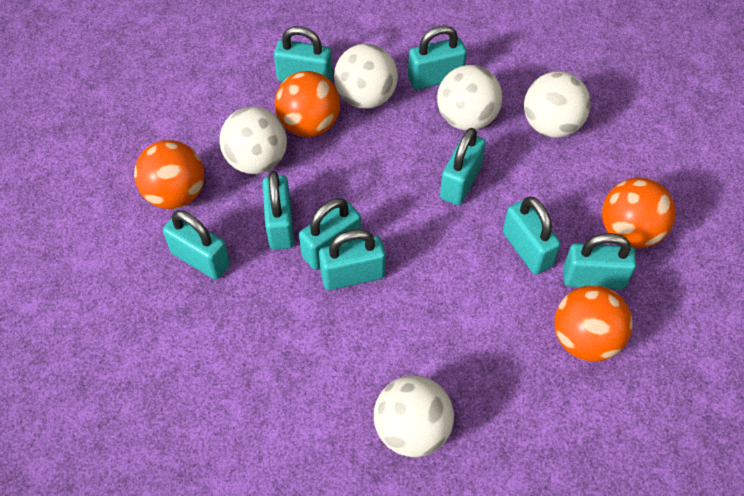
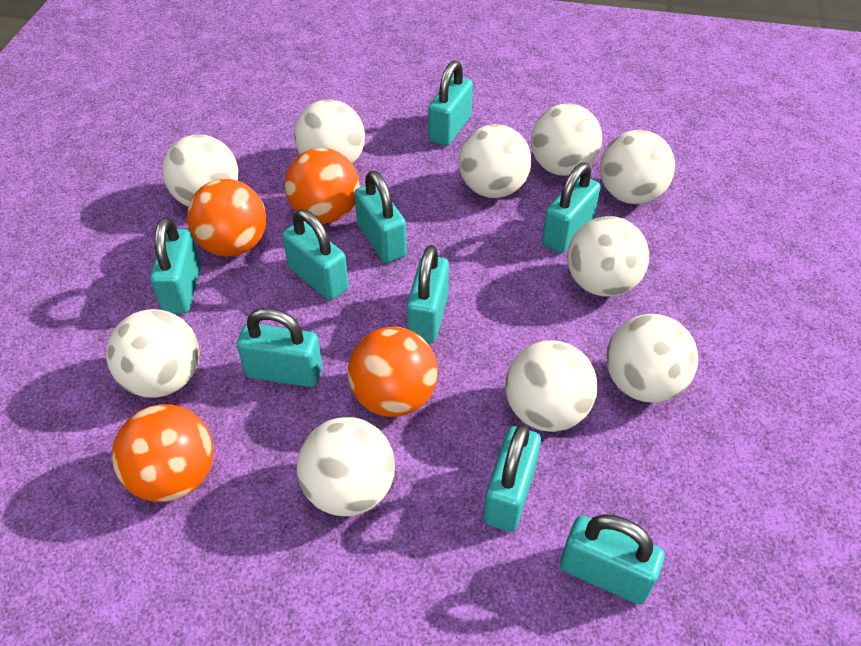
white ball: [219,107,287,174] [334,44,398,109] [374,375,454,457] [437,65,502,130] [524,71,591,138] = 5 -> [106,309,199,397] [163,135,238,206] [294,100,365,164] [297,417,395,516] [459,124,531,198] [505,341,597,432] [531,104,602,176] [567,216,649,297] [600,130,675,204] [606,314,698,402] = 10

